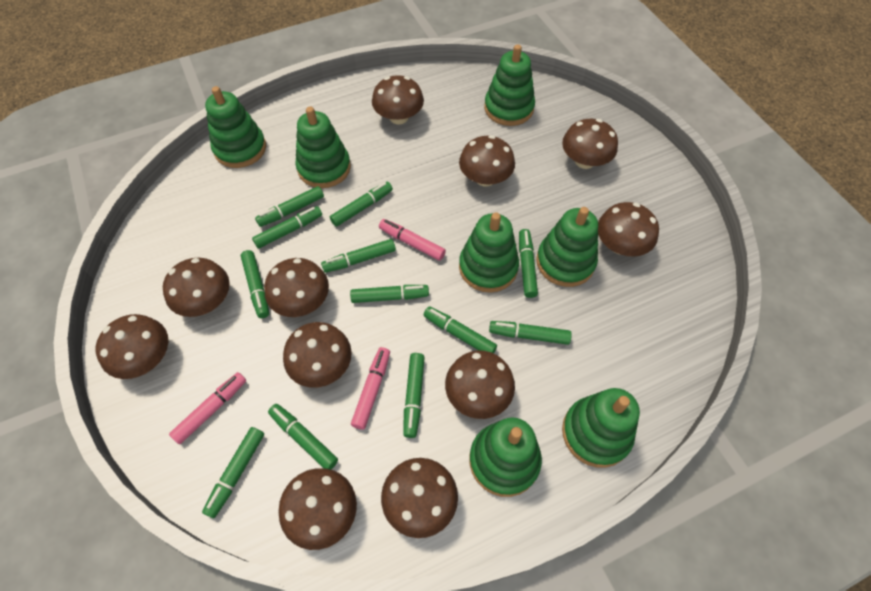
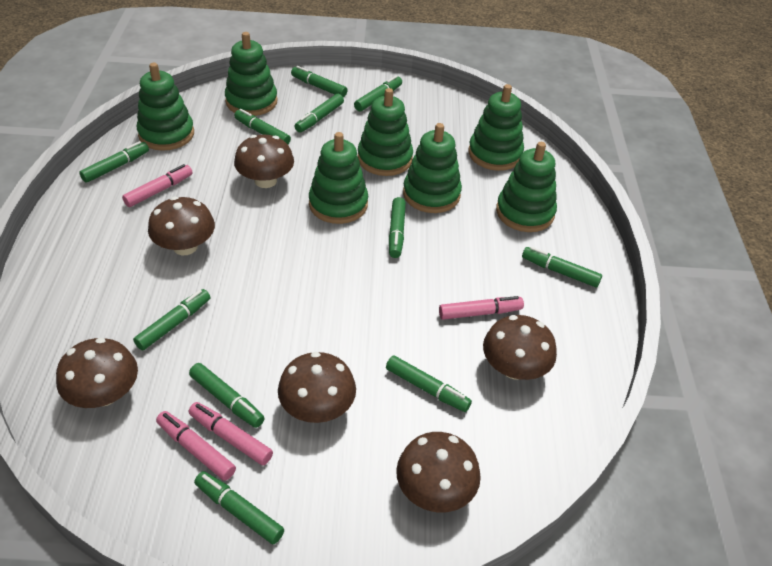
brown mushroom: [96,314,168,379] [163,258,230,317] [264,258,329,317] [279,468,357,550] [283,322,352,388] [372,75,424,124] [381,458,458,538] [445,351,515,419] [459,135,515,186] [562,119,618,169] [598,202,659,256] = 11 -> [56,338,138,408] [148,196,215,255] [234,135,294,188] [278,352,356,423] [396,432,481,512] [483,315,557,380] = 6
green marker: [202,427,264,518] [241,250,269,318] [252,206,322,249] [255,186,324,227] [268,404,338,470] [321,239,396,273] [330,182,393,227] [350,285,429,303] [403,353,425,438] [424,306,497,353] [489,321,572,345] [519,229,538,298] = 12 -> [79,141,149,183] [133,289,210,350] [189,363,265,428] [194,471,284,544] [234,109,291,144] [291,66,347,97] [294,94,344,133] [354,76,402,112] [386,355,472,412] [389,197,406,258] [522,247,602,287] = 11
pink marker: [169,372,246,444] [351,347,390,430] [379,219,446,261] = 3 -> [122,164,193,207] [156,411,236,481] [188,402,273,465] [439,296,524,320] = 4

